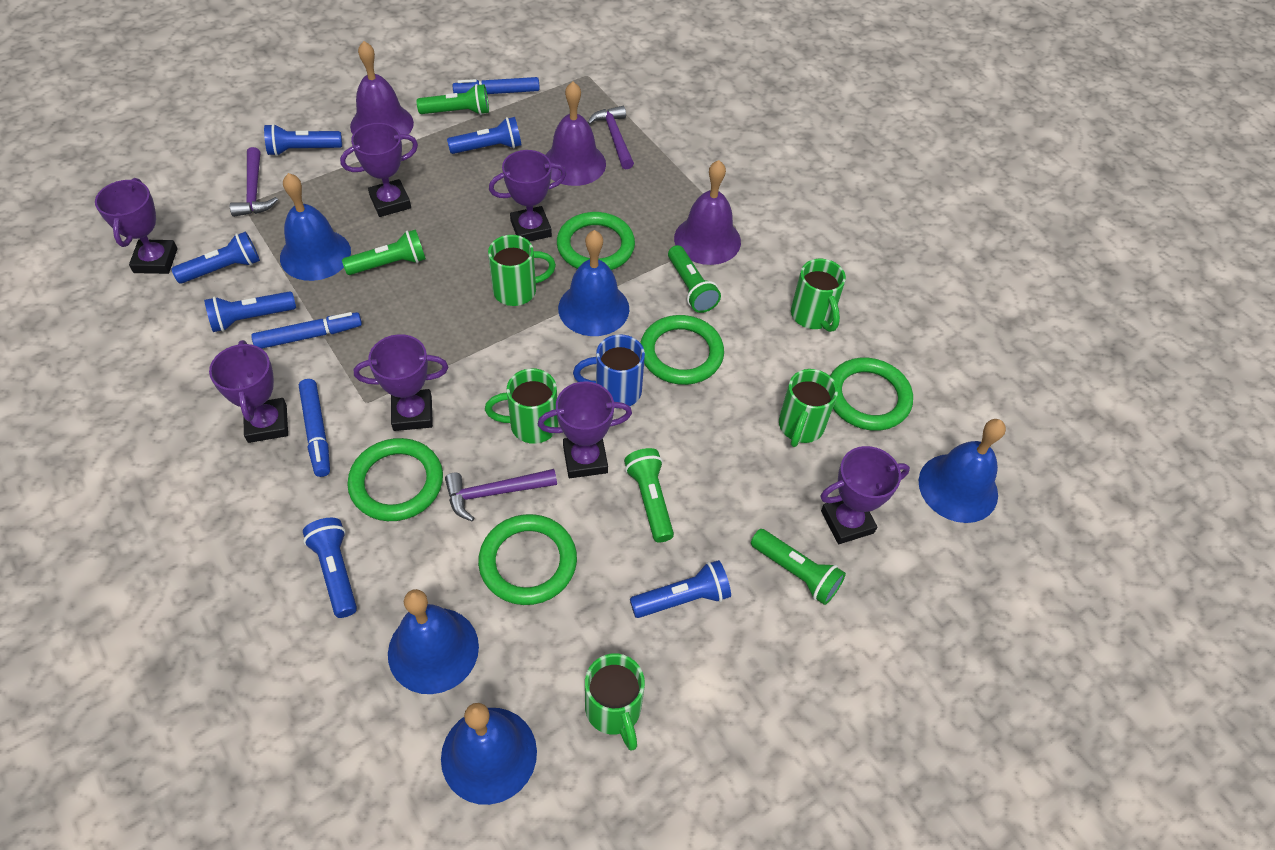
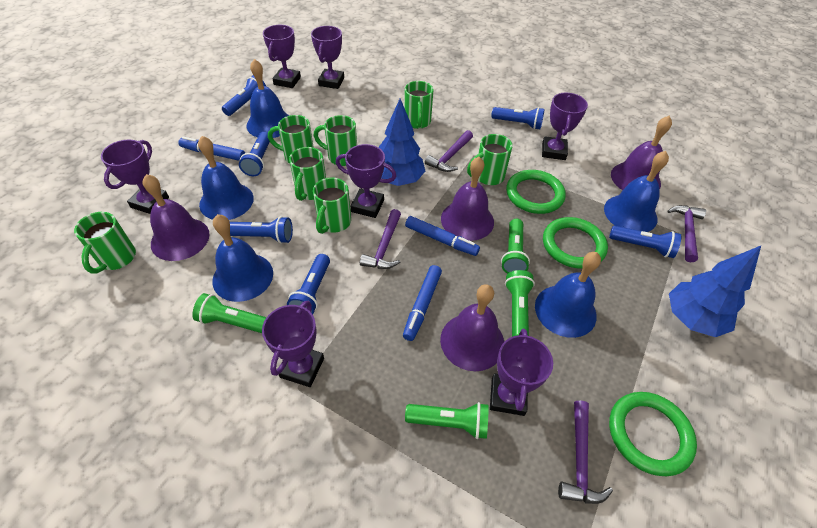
blue mug: [573,334,645,406] = 1 -> none = 0
blue tree: none = 0 -> [379,99,425,186] [669,246,761,337] = 2
green flashlight: [342,229,426,275] [417,84,489,115] [624,448,674,543] [668,245,721,313] [751,529,846,605] = 5 -> [192,293,267,333] [405,402,489,439] [501,219,530,274] [505,270,535,337] = 4
green mug: [485,368,558,444] [488,235,556,306] [585,653,645,751] [779,369,838,447] [791,259,846,332] = 5 -> [74,212,136,274] [268,115,314,164] [289,147,326,201] [313,115,357,166] [313,177,351,234] [404,81,434,129] [467,134,513,185] = 7
green ring: [347,438,443,521] [478,514,577,605] [557,212,635,270] [640,315,724,385] [830,358,913,431] = 5 -> [506,170,566,214] [543,217,608,269] [609,392,697,476] = 3
purple bell: [350,41,414,140] [546,82,606,186] [674,160,741,265] = 3 -> [142,174,209,261] [440,284,504,371] [441,157,494,241] [611,116,672,190] = 4
purple hammer: [230,147,278,217] [445,469,557,522] [588,106,634,170] = 3 -> [360,209,401,269] [425,130,473,172] [558,401,613,504] [668,205,706,262] = 4

